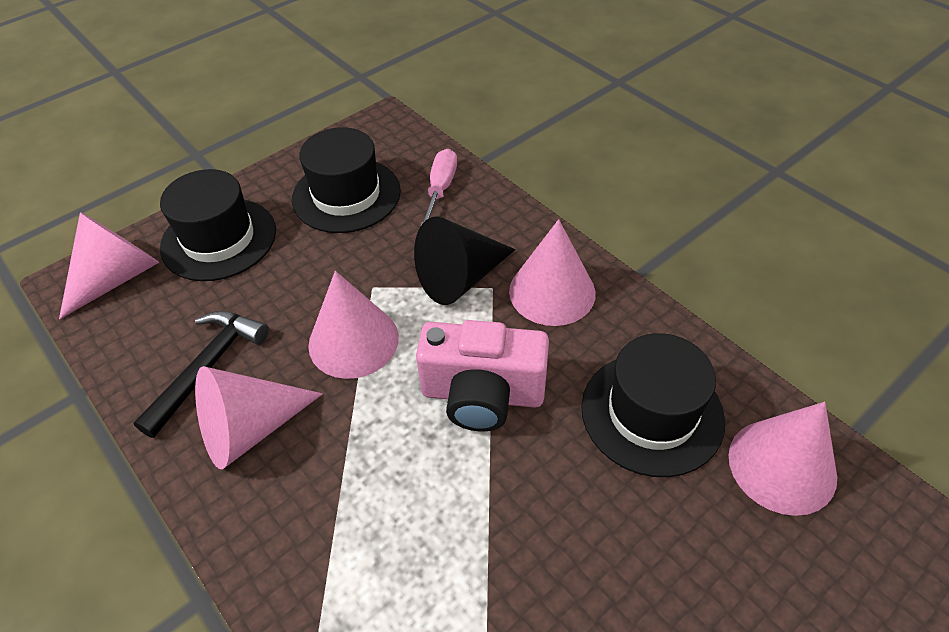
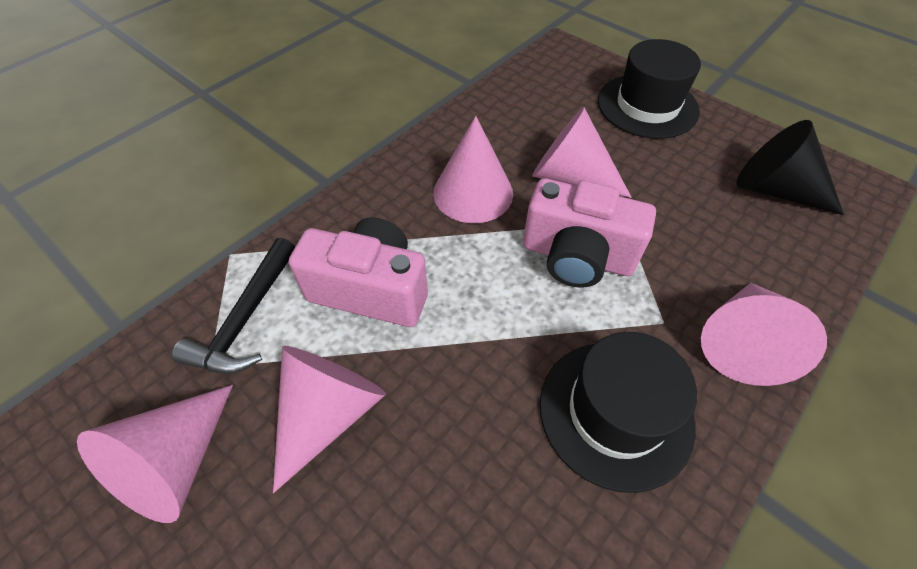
black hat: [160,169,276,281] [292,127,401,233] [581,333,725,477] = 3 -> [540,332,697,493] [598,39,701,139] = 2
pink camera: [416,320,549,432] = 1 -> [289,217,428,327] [523,178,656,288] = 2
pink screwdriver: [420,149,457,227] = 1 -> none = 0

